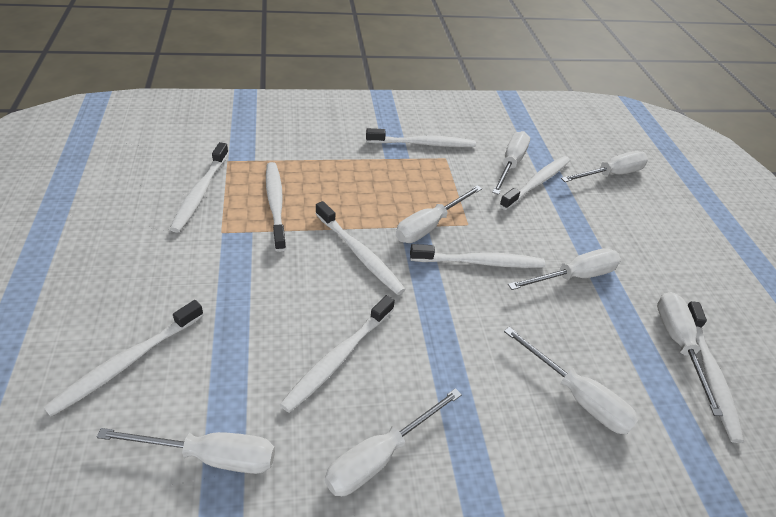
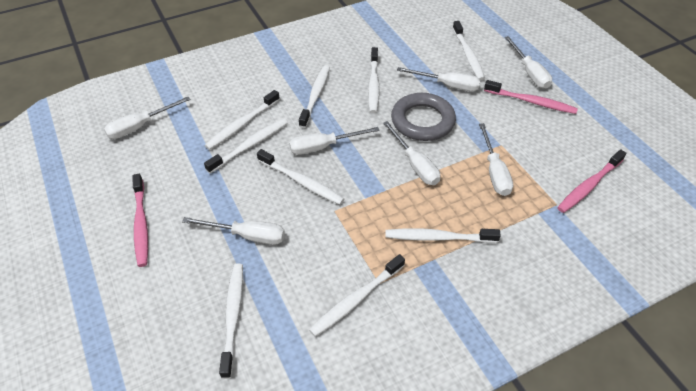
grey ring: none = 0 -> [391,93,456,141] = 1
pink toothbrush: none = 0 -> [132,174,148,267] [484,80,578,114] [557,149,626,213] = 3
white screwdriver: [96,428,275,474] [325,388,462,496] [396,185,482,243] [492,131,530,195] [504,327,638,434] [508,248,621,290] [561,151,648,182] [657,292,723,416] = 8 -> [104,97,191,139] [182,217,285,245] [289,127,380,155] [383,121,440,185] [397,67,481,91] [479,123,513,196] [504,36,552,89] = 7

